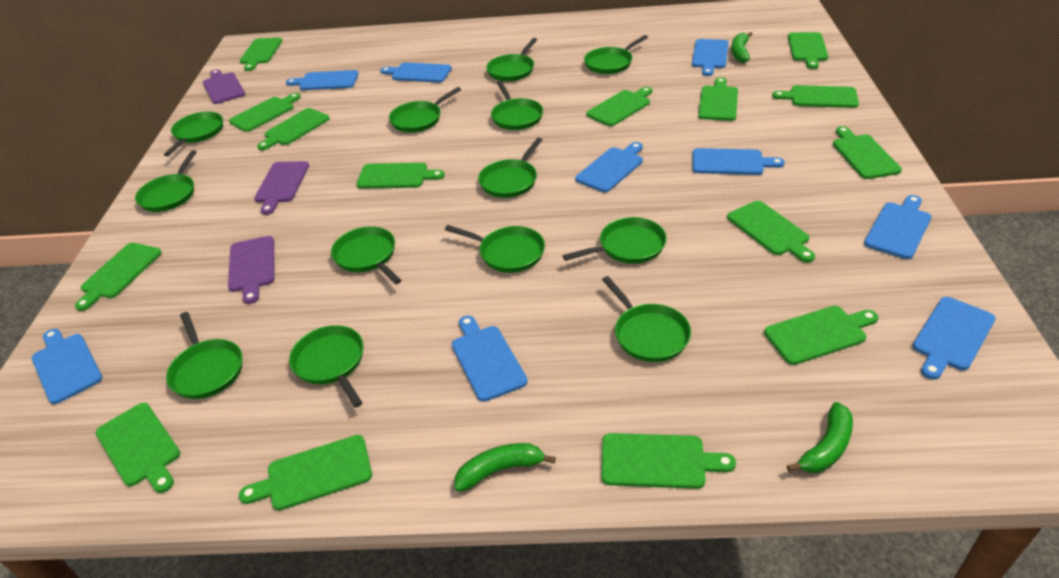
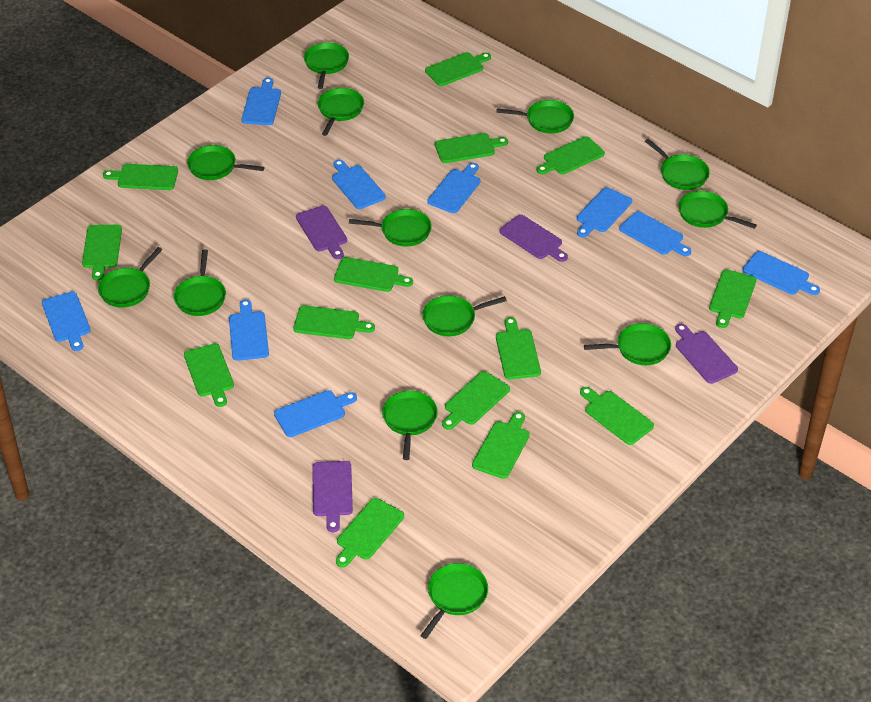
green banana: [455,443,556,492] [731,32,753,63] [787,402,853,473] = 3 -> none = 0
green cutting board: [75,243,162,311] [96,403,180,493] [229,93,301,132] [239,38,282,71] [239,435,372,511] [257,108,330,150] [356,163,445,189] [586,87,652,126] [602,433,736,489] [698,77,738,121] [727,201,815,262] [764,306,878,365] [772,85,859,108] [788,32,828,69] [833,126,902,179] = 15 -> [82,225,122,281] [103,164,178,190] [184,344,234,407] [293,305,375,339] [334,257,413,292] [336,498,404,567] [425,52,491,86] [435,133,508,163] [442,371,510,430] [472,412,530,479] [496,317,541,380] [537,136,605,174] [580,387,654,445] [709,269,757,328] = 14
purple cutting board: [203,69,245,104] [228,236,274,304] [254,161,309,215] = 3 -> [296,205,347,259] [312,461,353,532] [499,215,568,262] [675,324,738,384] = 4

